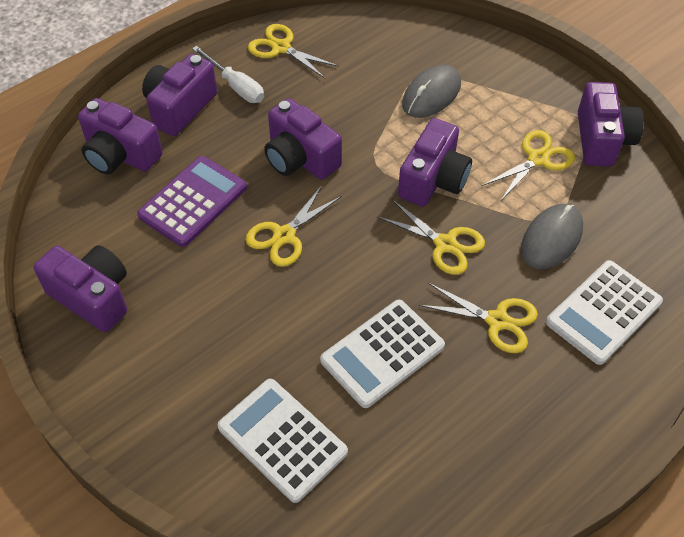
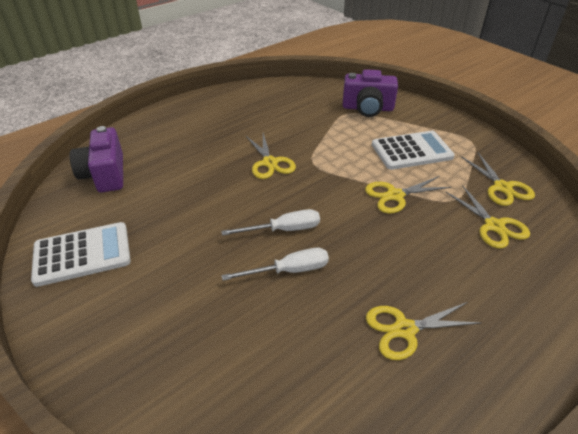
grey mouse: [402,65,461,118] [521,204,583,269] = 2 -> none = 0
purple calculator: [137,156,247,247] = 1 -> none = 0
purple camera: [34,245,127,332] [78,98,163,175] [142,54,217,136] [264,98,342,180] [398,118,472,207] [578,82,644,167] = 6 -> [70,126,123,193] [343,69,398,117] = 2
white calculator: [218,379,348,503] [320,300,445,408] [546,260,663,365] = 3 -> [31,222,131,287] [372,131,455,170] = 2
white screwdriver: [192,46,264,103] = 1 -> [221,209,320,236] [222,248,329,281] = 2

